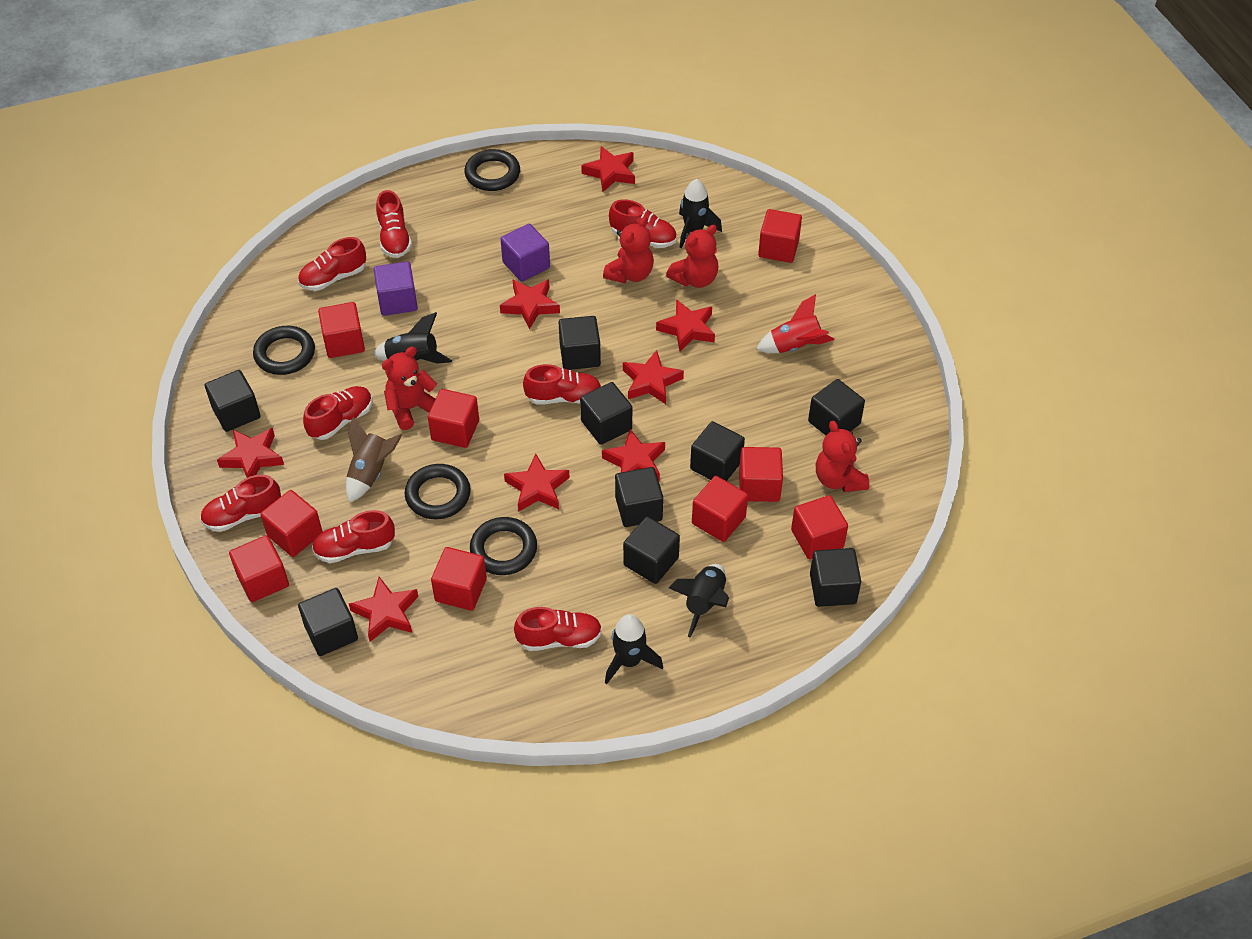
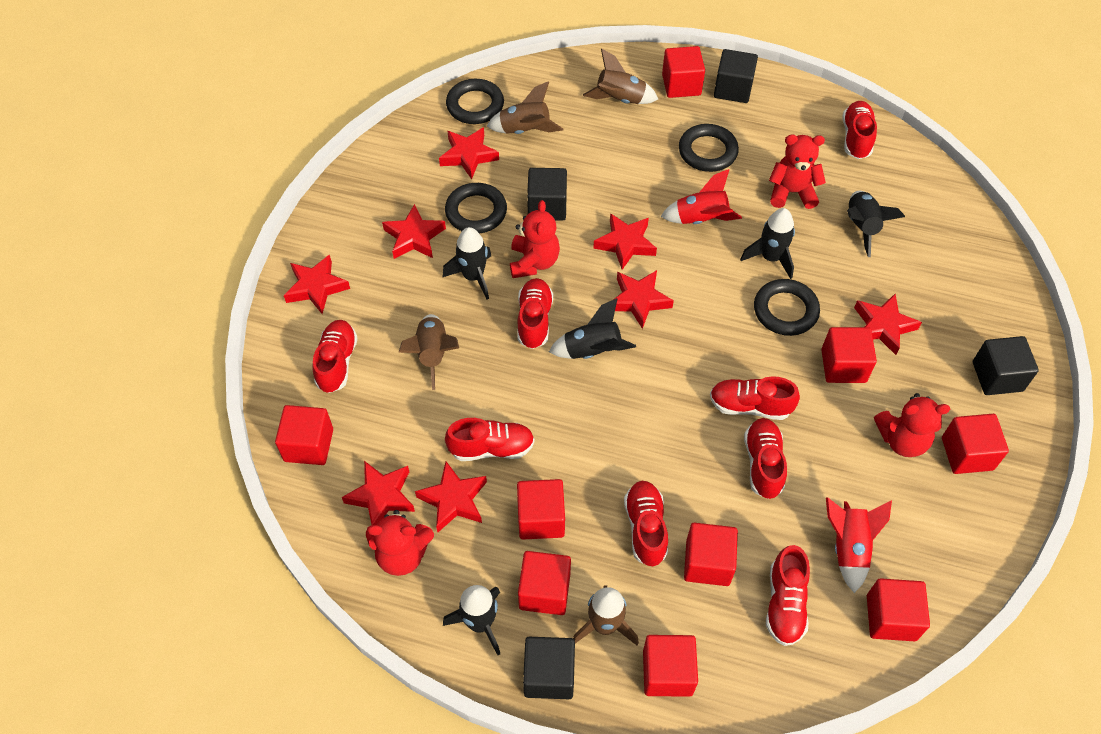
black cube: [205,370,261,432] [298,588,358,656] [559,316,601,370] [580,382,632,445] [615,467,663,527] [623,516,680,584] [690,421,745,481] [808,379,865,436] [810,548,861,607] = 9 -> [523,637,575,699] [527,168,567,221] [714,49,758,103] [973,336,1039,395] = 4
black rocket: [373,312,452,364] [605,614,663,684] [669,564,729,637] [679,179,722,249] = 4 -> [442,227,491,299] [443,585,500,655] [549,298,636,359] [740,208,795,279] [847,191,905,257] = 5
brown rocket: [346,417,402,503] = 1 -> [399,314,459,390] [487,81,563,134] [573,585,639,645] [583,49,658,104] = 4
purple cube: [374,261,418,316] [501,224,550,282] = 2 -> none = 0
red rocket: [756,294,834,353] = 1 -> [660,169,742,224] [826,497,892,593] = 2

